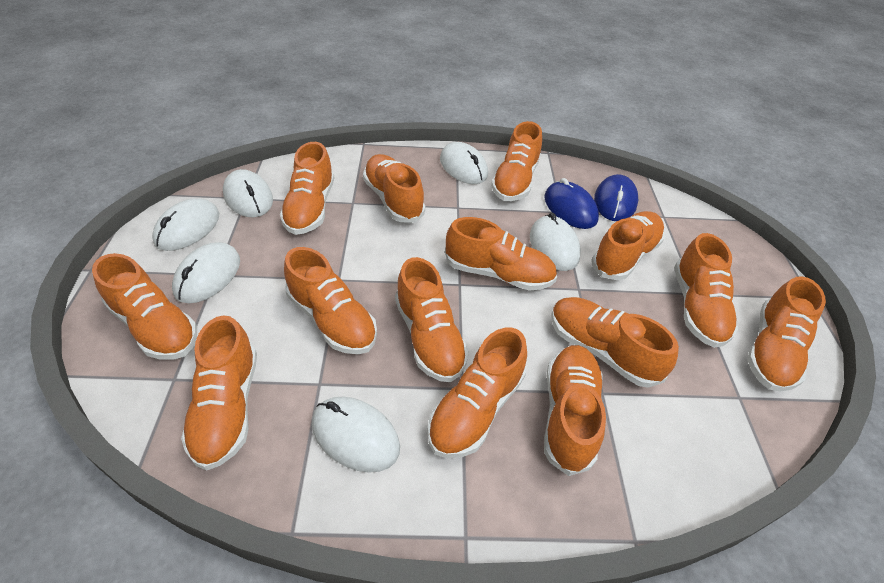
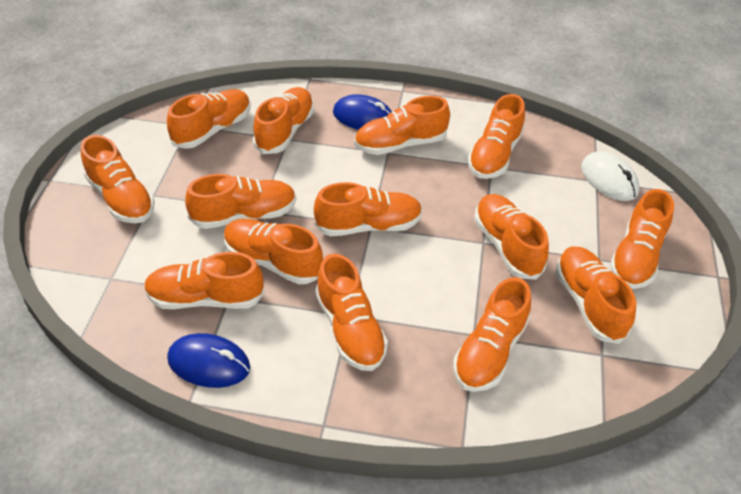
white mouse: [152,198,219,251] [172,242,240,303] [223,169,273,217] [312,396,400,473] [440,142,488,184] [530,213,581,271] = 6 -> [581,152,639,201] = 1

